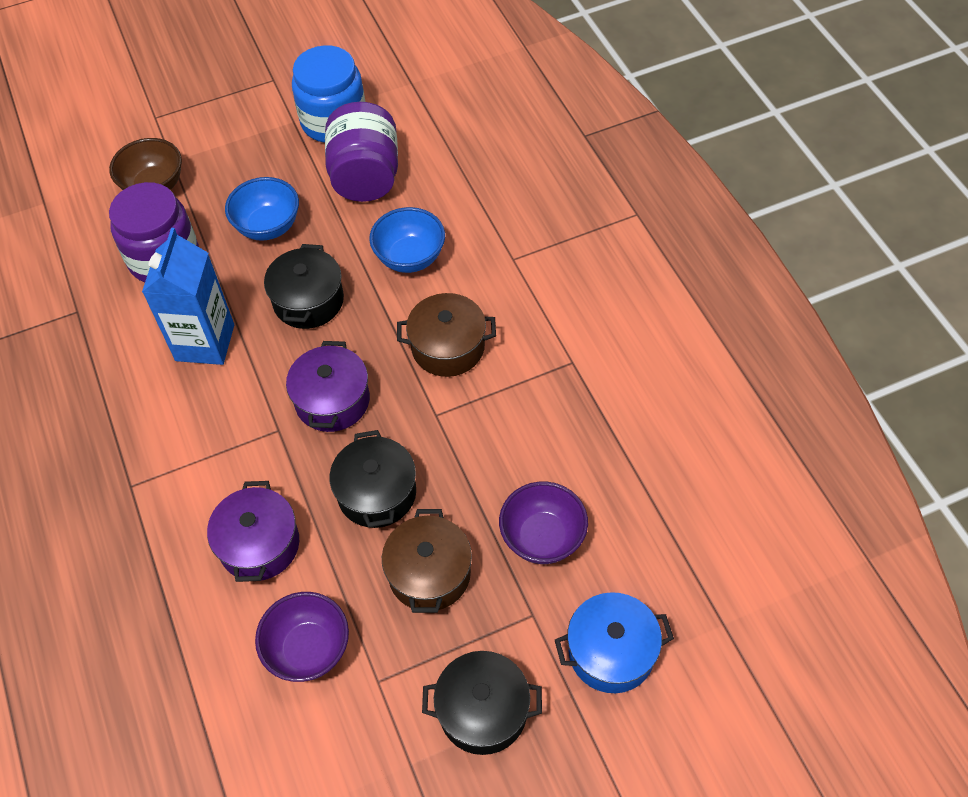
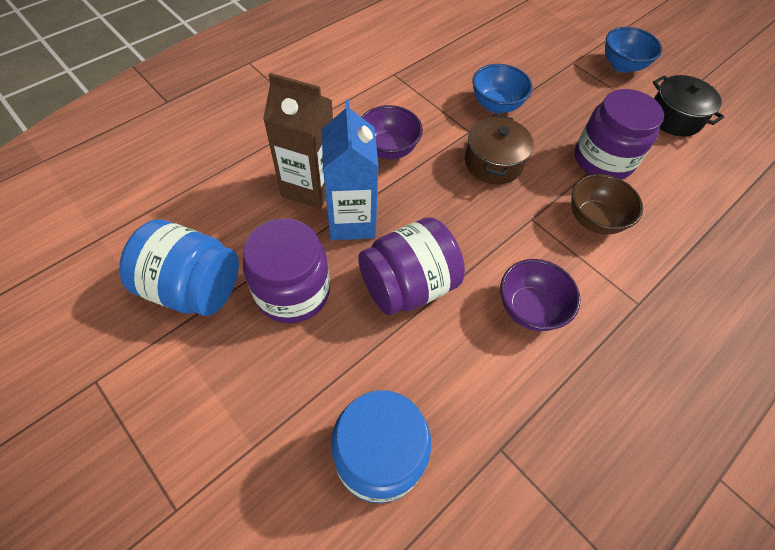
black pot: [264,244,344,329] [330,430,416,528] [422,651,542,755] = 3 -> [653,75,725,137] = 1
blue jar: [292,45,366,143] = 1 -> [119,220,239,316] [331,390,431,503] = 2
blue pot: [555,592,674,693] = 1 -> none = 0
brown carton: none = 0 -> [263,73,333,209] = 1
brown pot: [382,509,472,613] [397,293,496,377] = 2 -> [465,115,534,184] = 1
purple jar: [109,182,199,282] [325,102,398,202] = 2 -> [243,218,330,323] [358,217,465,315] [575,89,664,180] = 3
purple pot: [207,481,299,582] [286,341,370,432] = 2 -> none = 0

